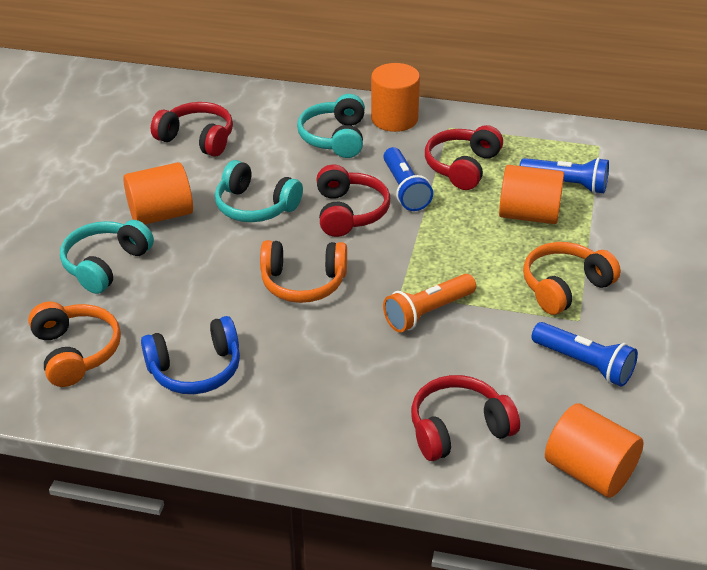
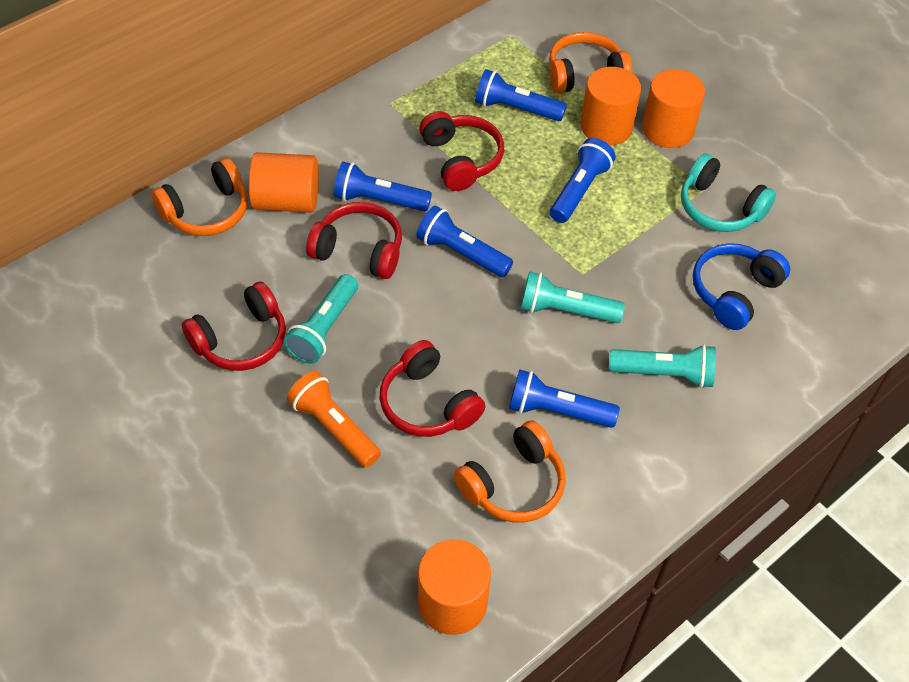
blue flashlight: [383,147,433,211] [520,158,609,194] [532,322,638,387] = 3 -> [334,162,432,212] [416,206,513,277] [475,69,567,121] [509,369,620,428] [550,138,616,223] = 5
turquoise flashlight: none = 0 -> [283,274,358,364] [520,271,625,323] [609,344,716,388] = 3
turquoise headphones: [60,220,154,294] [215,160,303,222] [297,94,365,158] = 3 -> [681,153,776,232] = 1

